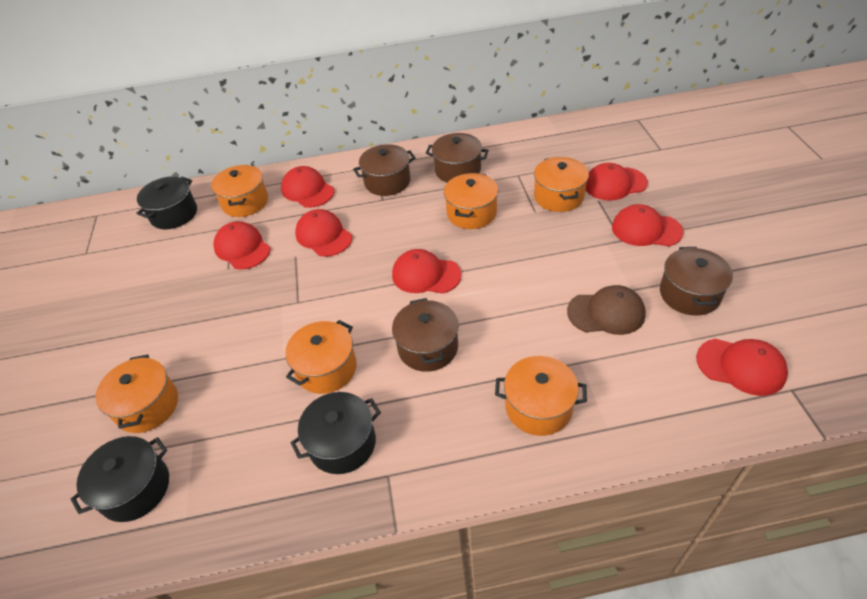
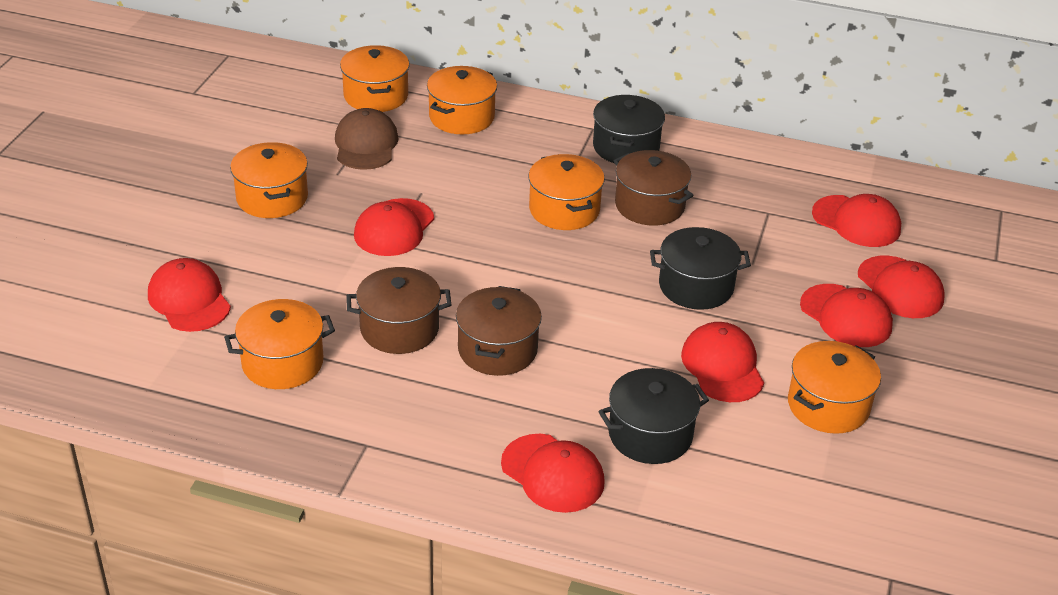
brown pot: [353,144,416,196] [392,298,459,372] [426,133,489,183] [660,247,733,316] = 4 -> [346,267,451,354] [456,286,542,376] [614,150,694,226] = 3

